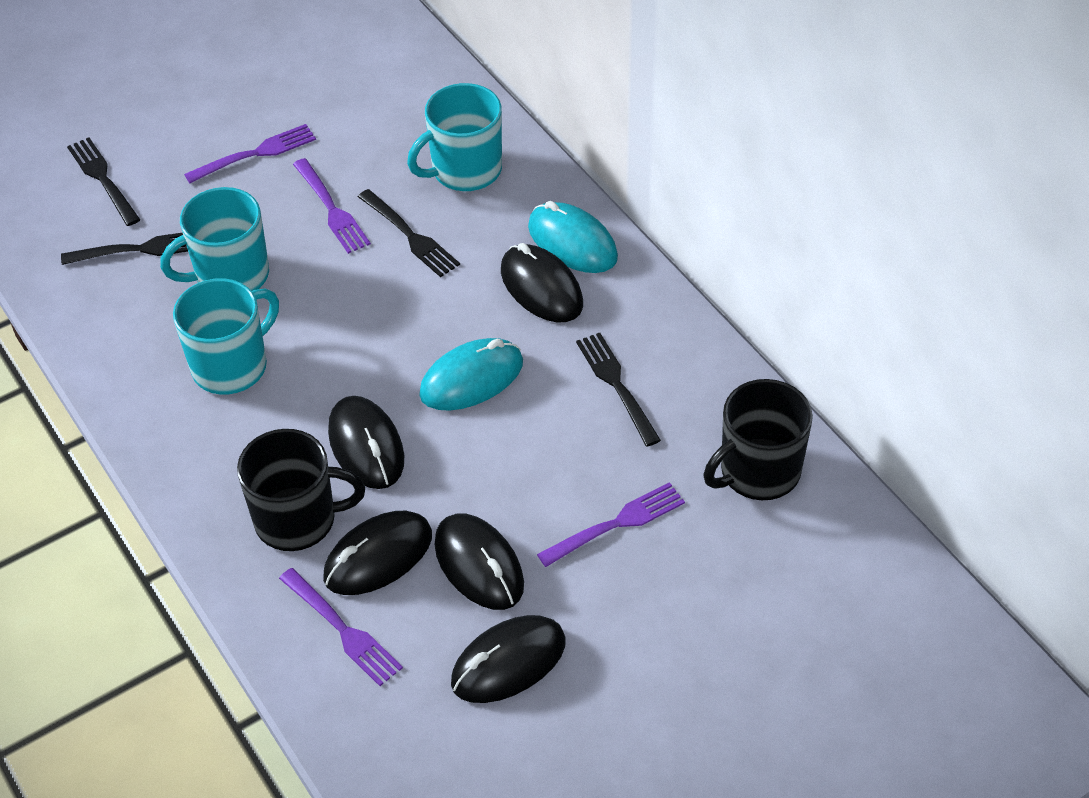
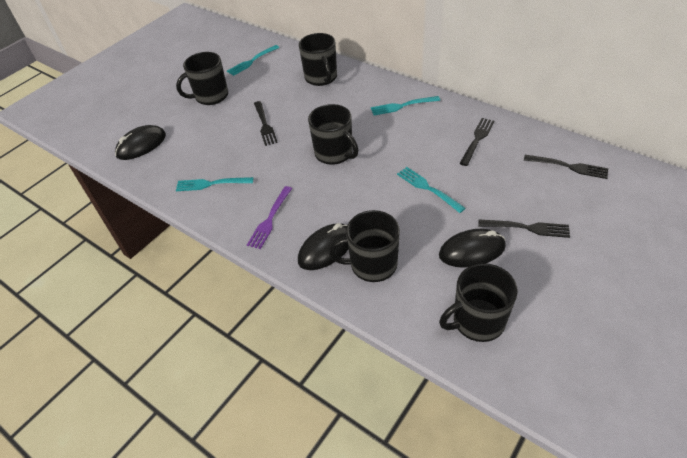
black mouse: [323,511,432,595] [328,396,404,489] [435,513,524,610] [451,615,566,703] [501,243,583,322] = 5 -> [115,125,166,160] [298,223,349,270] [439,229,506,268] = 3
black mug: [237,429,365,551] [704,379,813,500] = 2 -> [176,52,228,105] [299,33,337,86] [308,104,358,165] [329,210,400,282] [439,263,518,342] = 5
purple fork: [184,124,316,183] [279,568,403,686] [293,158,371,254] [537,482,685,567] = 4 -> [247,186,292,249] = 1
turquoise fork: none = 0 -> [176,177,253,191] [227,45,280,76] [371,96,440,116] [397,167,466,213] = 4
turquoise mouse: [419,338,523,411] [528,201,618,273] = 2 -> none = 0
turquoise mug: [160,187,269,291] [173,278,279,394] [407,83,502,191] = 3 -> none = 0

